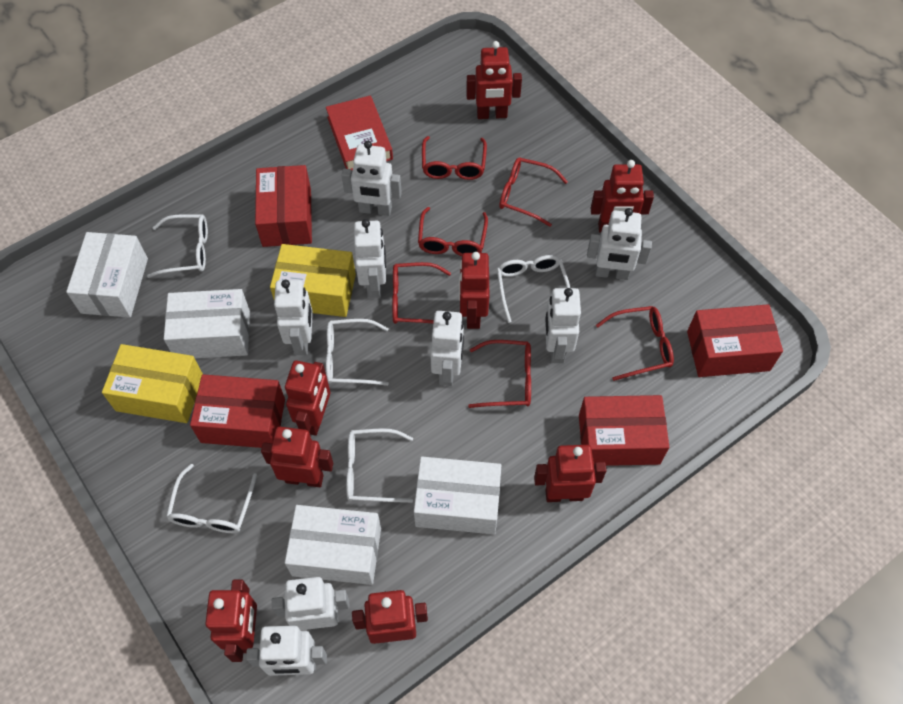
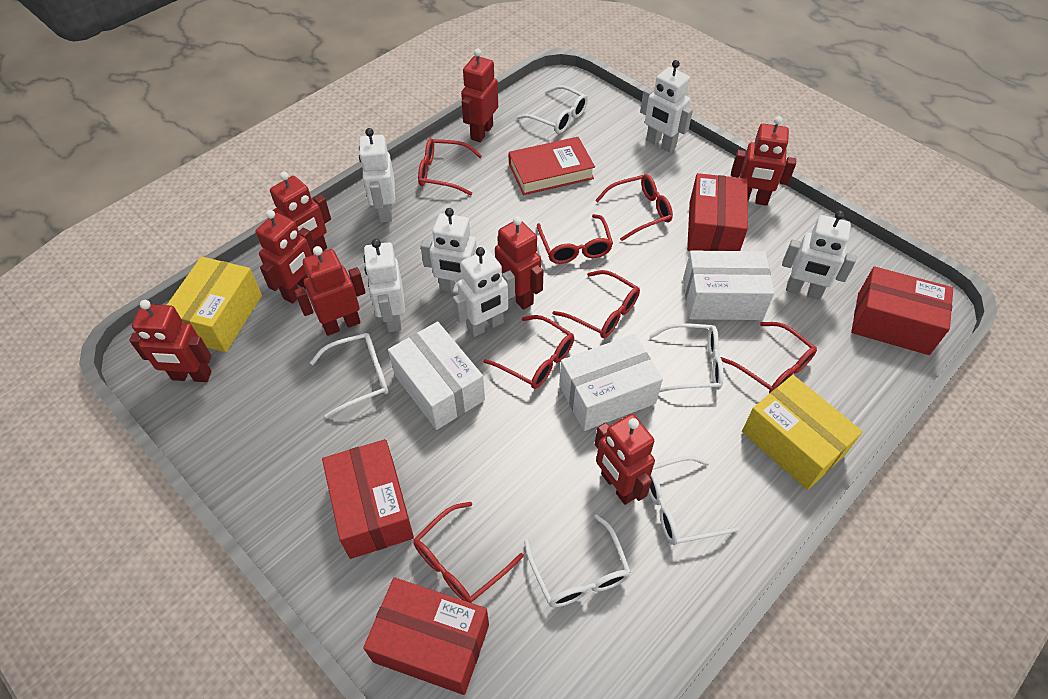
red glasses: [392,262,451,324] [418,207,488,256] [422,136,487,180] [468,340,531,408] [499,158,568,227] [596,306,674,381] = 6 -> [413,502,524,603] [418,138,482,196] [483,315,574,389] [537,214,613,264] [553,270,640,338] [595,174,673,241] [720,322,817,394] = 7
white box: [66,232,148,318] [164,289,250,358] [285,505,381,585] [414,457,501,534] = 4 -> [388,322,485,430] [559,334,663,431] [683,251,775,320] = 3
white robot: [246,626,327,676] [272,577,350,630] [274,280,313,355] [342,141,402,216] [354,219,386,298] [430,311,464,386] [545,288,581,363] [587,208,652,280] = 8 -> [359,128,395,223] [364,239,405,332] [420,208,477,292] [453,247,515,337] [640,60,693,153] [782,211,857,300] = 6

